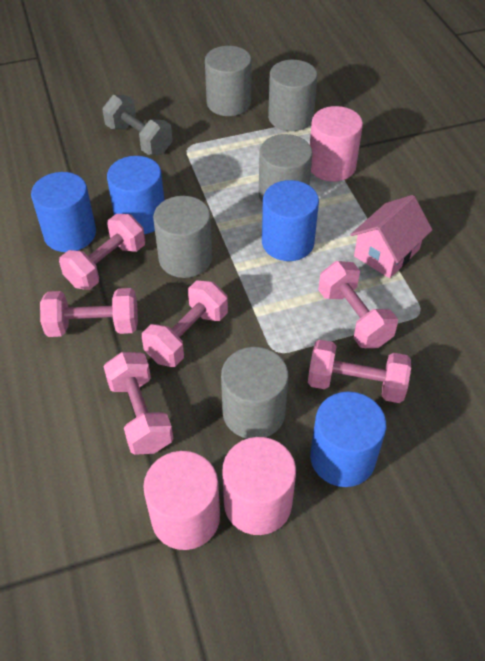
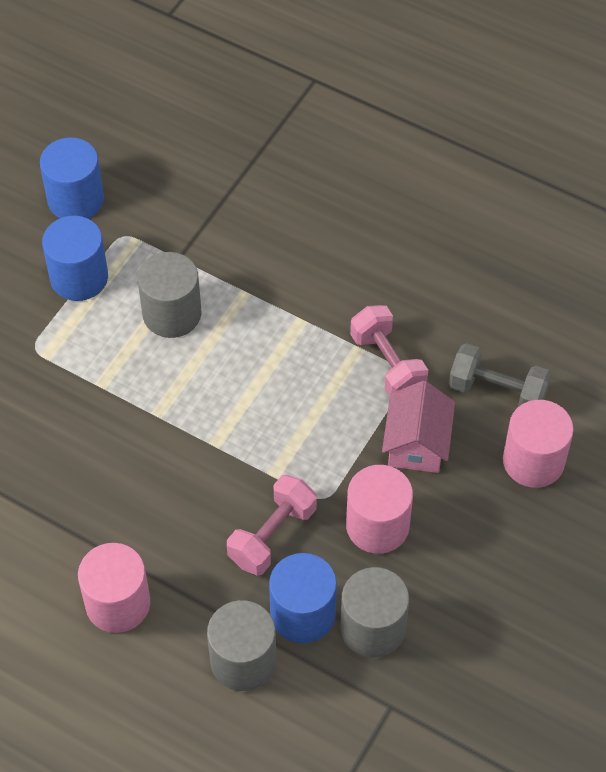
blue cylinder: [31,172,96,252] [107,156,164,235] [262,180,319,261] [310,392,386,487] = 4 -> [40,137,104,218] [42,216,108,301] [269,553,337,643] = 3
grey cylinder: [153,196,212,278] [205,46,252,116] [221,347,288,439] [259,134,312,203] [268,60,317,131] = 5 -> [138,252,202,338] [207,600,276,691] [340,567,409,658] = 3
pink dumbbell: [40,288,138,337] [59,214,145,290] [103,352,173,455] [142,280,228,367] [308,340,411,403] [318,261,398,348] = 6 -> [227,475,317,575] [350,305,428,396] = 2

